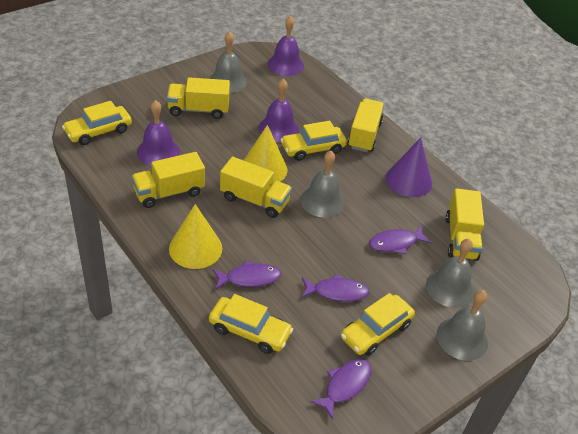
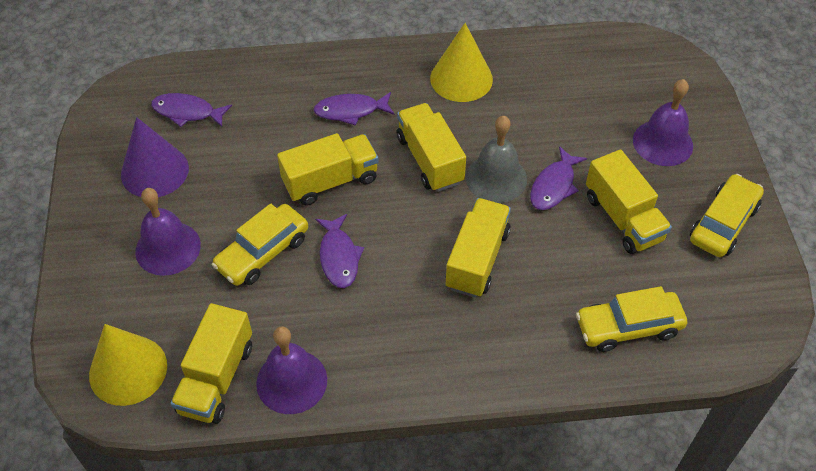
grey bell: [209,31,247,93] [300,151,345,218] [426,239,474,308] [437,290,488,361] = 4 -> [466,116,527,203] = 1
yellow car: [62,101,132,145] [209,294,293,354] [280,121,347,161] [341,293,415,356] = 4 -> [212,203,308,286] [576,286,687,352] [690,174,764,257] = 3

